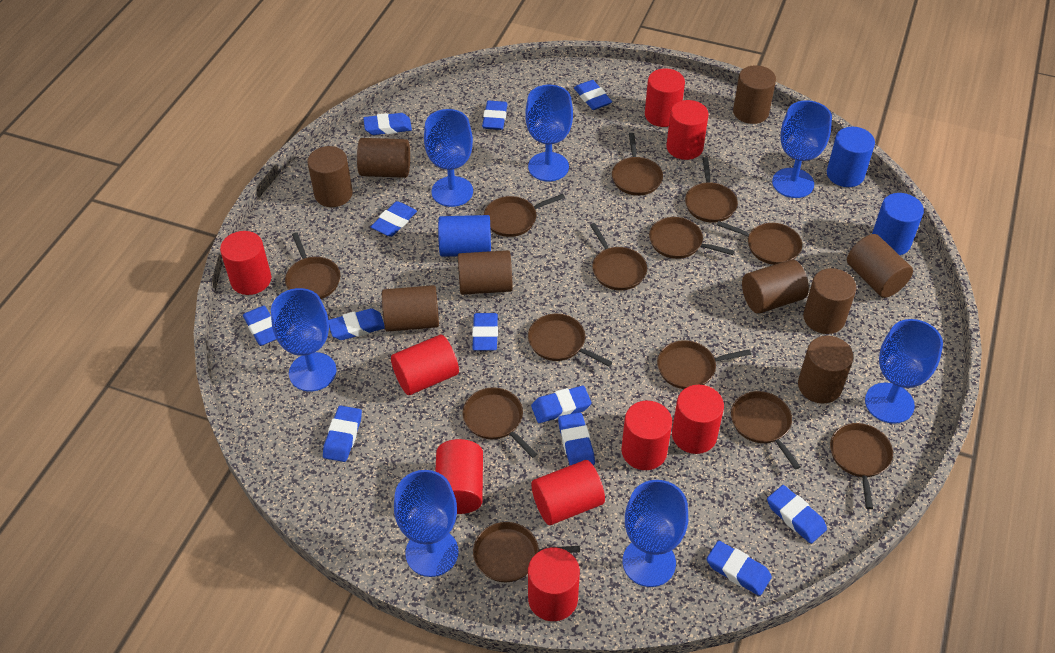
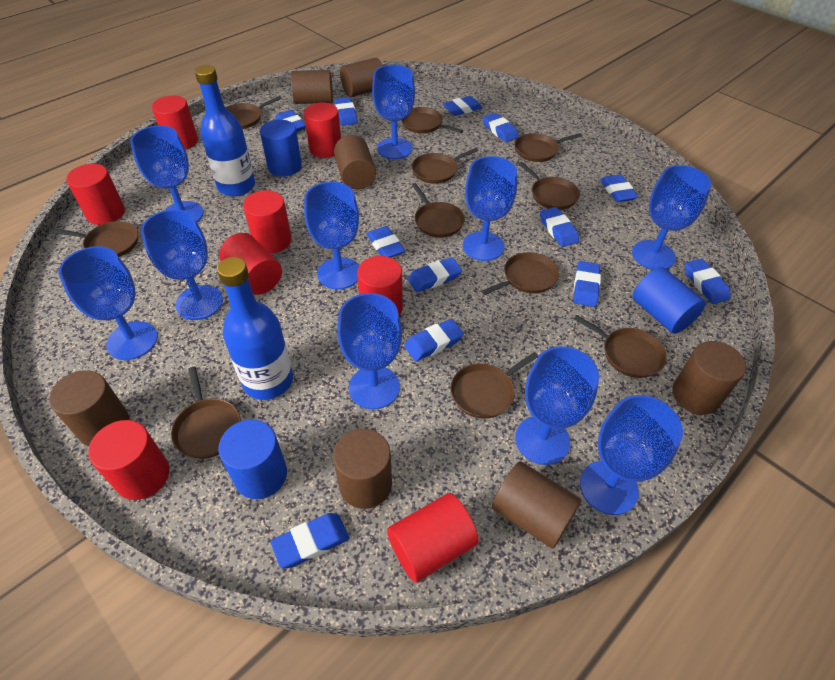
blue bottle: none = 0 -> [194,65,255,196] [217,257,293,400] = 2
blue goblet: [271,288,337,391] [394,470,459,577] [424,109,473,207] [525,85,573,181] [623,480,688,587] [772,100,832,198] [865,319,943,424] = 7 -> [59,246,158,360] [130,125,204,222] [141,209,223,320] [304,182,359,289] [337,293,402,409] [372,65,415,159] [463,156,517,261] [515,346,599,465] [580,395,683,515] [632,165,712,270] = 10
brown cylinder: [307,146,353,207] [357,138,410,178] [382,285,439,332] [458,250,513,295] [733,65,776,124] [742,259,809,314] [798,336,853,404] [803,268,856,334] [847,234,913,298] = 9 -> [49,370,129,446] [291,70,333,104] [333,429,392,509] [334,135,376,189] [340,58,383,97] [492,461,582,549] [672,341,746,415] = 7
brown pan: [285,232,340,299] [463,388,537,458] [473,522,580,582] [484,194,565,237] [528,314,612,366] [590,223,647,290] [612,133,663,196] [649,217,735,259] [657,340,751,389] [685,157,738,223] [717,221,802,265] [731,391,801,470] [830,423,893,509] = 13 -> [52,221,138,257] [171,367,241,459] [225,96,282,129] [401,107,463,133] [411,148,479,184] [412,183,465,238] [450,352,538,419] [481,252,559,295] [515,133,582,162] [519,162,580,210] [574,315,667,378] = 11
red cylinder: [220,231,271,295] [391,335,459,395] [435,439,483,514] [528,547,580,621] [531,460,605,525] [622,401,672,470] [645,68,685,127] [666,100,709,160] [672,385,724,454] = 9 -> [66,164,125,225] [88,420,169,500] [152,95,198,150] [219,233,282,295] [243,190,292,253] [304,102,341,158] [357,256,403,316] [387,493,479,583] = 8

